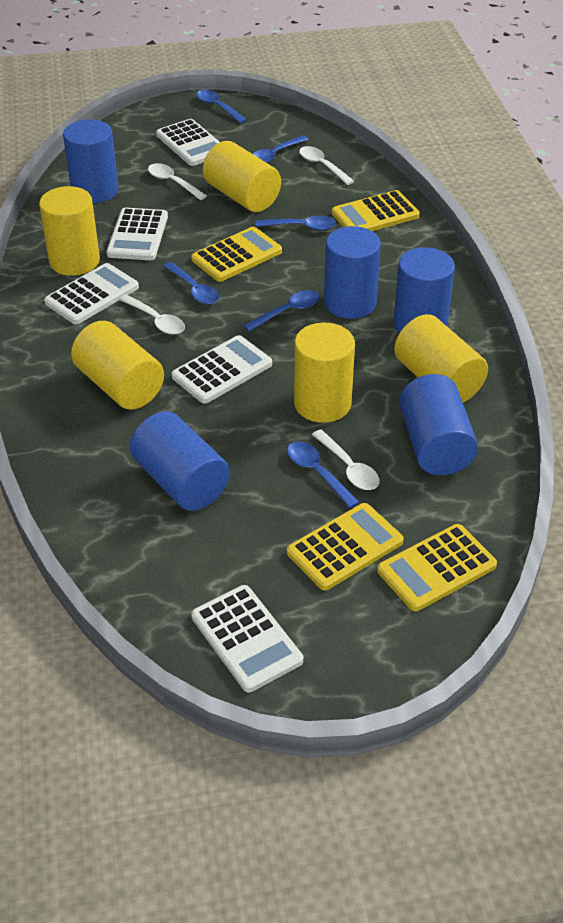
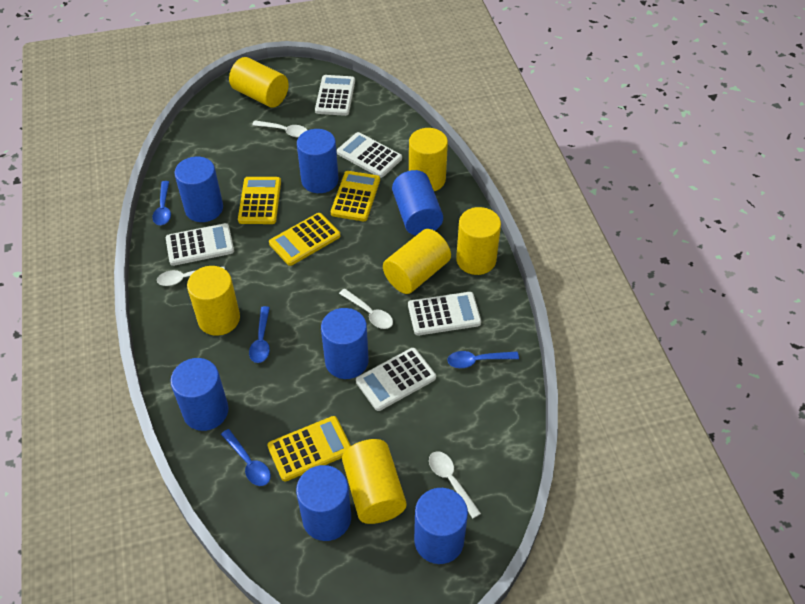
blue cylinder: [63,119,118,203] [130,411,230,511] [324,226,381,319] [394,247,455,333] [399,374,478,475] = 5 -> [170,358,229,431] [175,157,223,222] [296,465,351,541] [297,129,339,193] [321,308,369,379] [392,170,443,235] [414,488,468,564] = 7
blue spoon: [164,262,219,304] [196,90,247,123] [243,290,320,332] [253,135,309,163] [255,216,336,231] [287,442,360,508] = 6 -> [152,181,171,225] [221,429,271,486] [249,306,270,363] [447,351,519,368] = 4
yellow cylinder: [39,186,100,276] [71,321,164,410] [203,141,281,212] [294,323,355,423] [394,314,488,403] = 5 -> [187,266,240,336] [229,57,289,108] [342,439,406,524] [383,229,451,294] [409,128,448,191] [456,207,501,275] = 6

